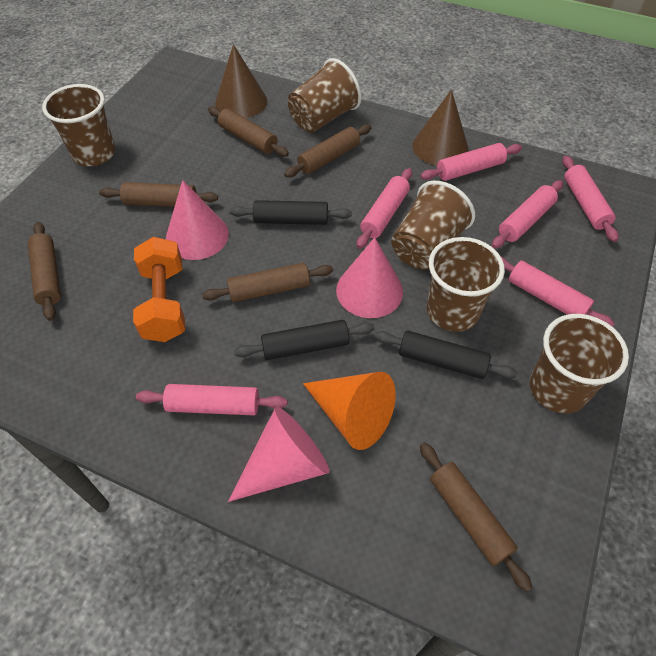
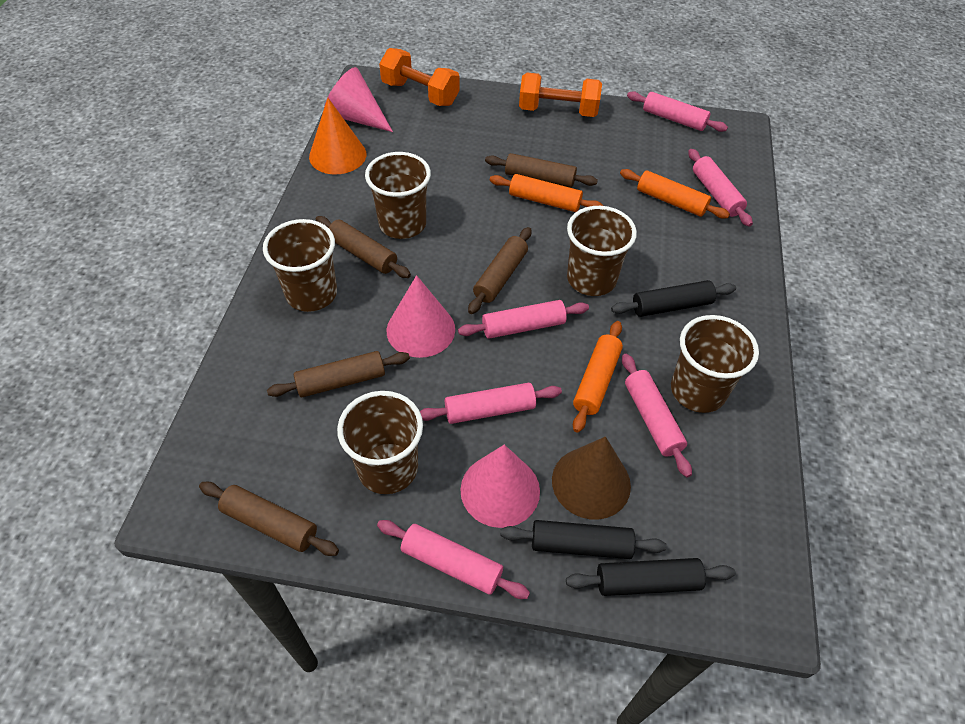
brown cone: [215,44,267,118] [413,89,468,166] = 2 -> [552,436,631,520] = 1
brown rolling pin: [28,222,61,321] [99,182,218,207] [202,263,333,302] [208,107,289,157] [284,124,372,178] [420,443,532,592] = 6 -> [199,482,339,556] [267,351,410,397] [316,216,411,278] [468,227,532,314] [485,153,598,188] = 5
orange dumbbell: [133,237,185,342] = 1 -> [379,48,460,106] [519,72,602,117] = 2
orange rolling pin: none = 0 -> [490,174,604,212] [573,321,623,433] [620,169,730,219] = 3

